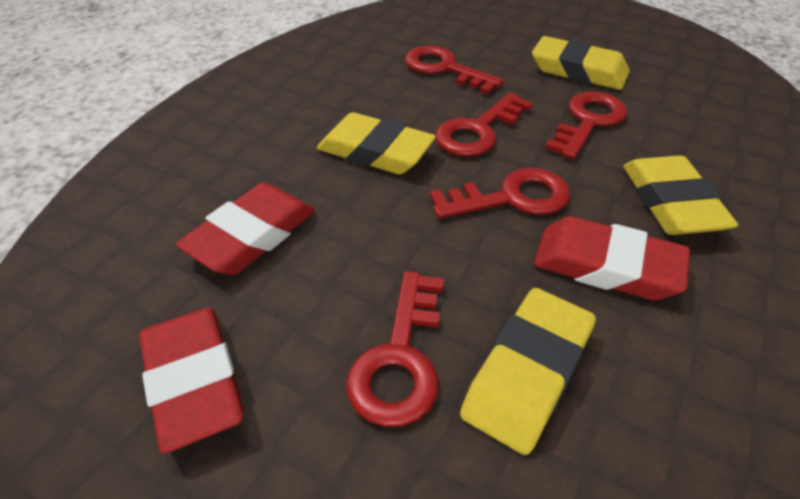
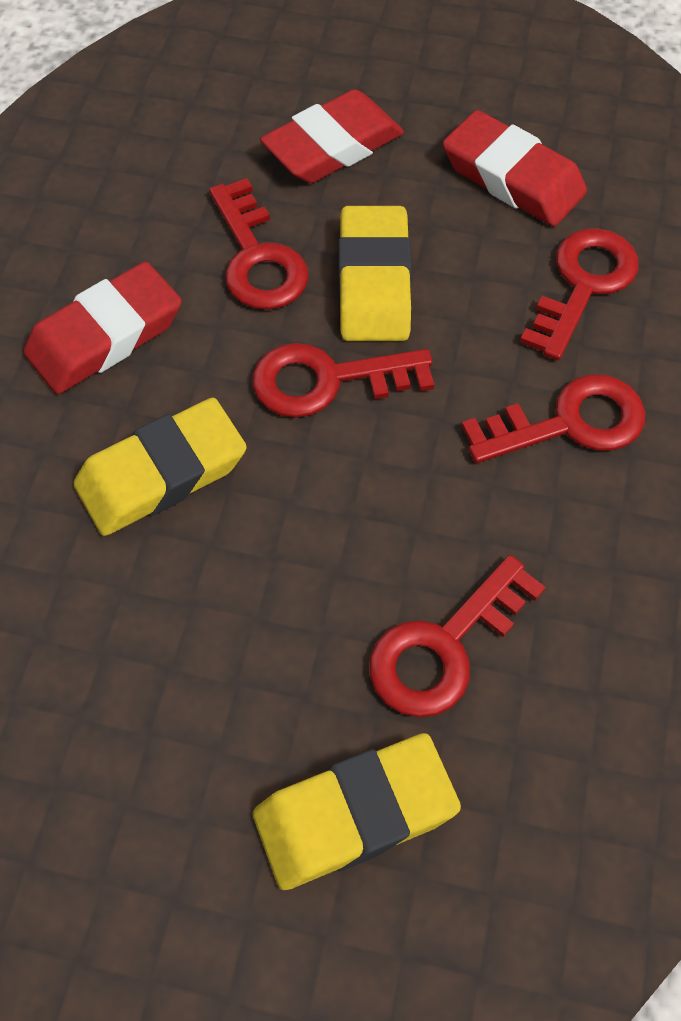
yellow eraser: [317,112,436,174] [460,288,596,455] [532,36,630,90] [623,155,738,235] = 4 -> [73,397,247,536] [253,733,461,890] [339,206,412,341] = 3

